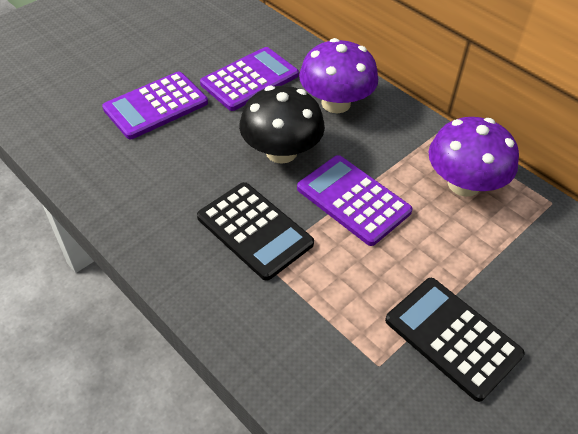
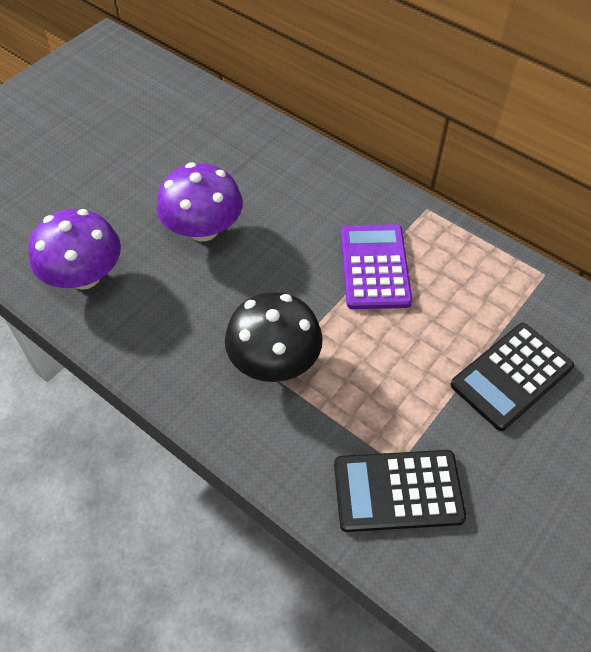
purple calculator: [102,72,208,139] [200,47,299,111] [297,155,413,246] = 3 -> [341,224,412,309] = 1

